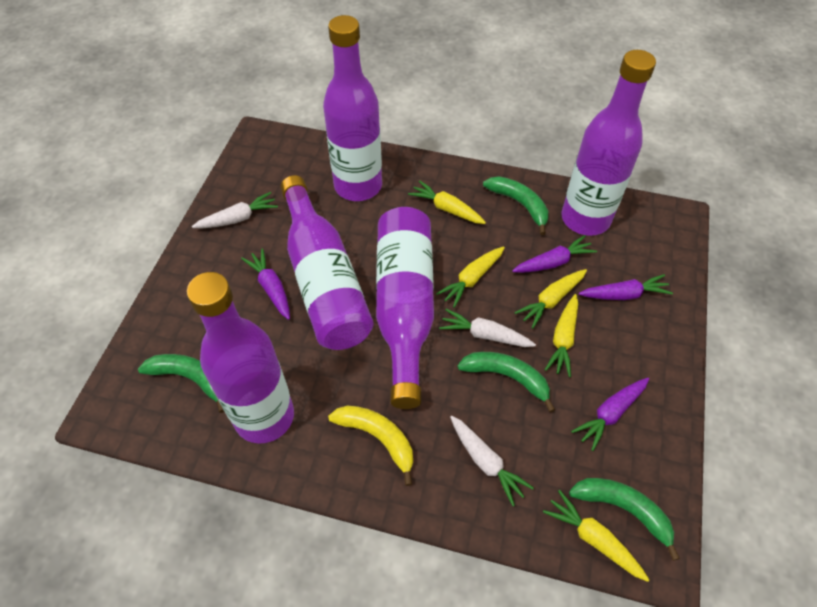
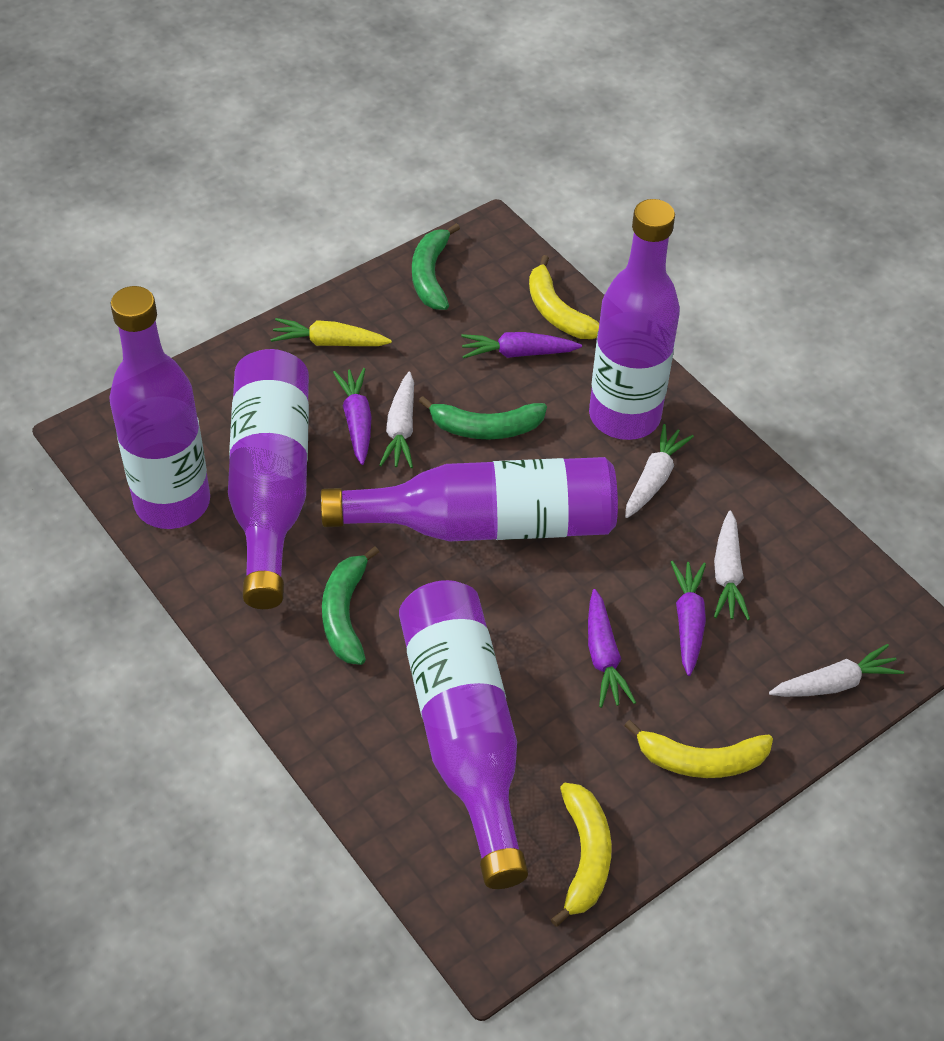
green banana: [138,354,224,413] [457,352,555,412] [483,176,548,235] [569,478,680,561] = 4 -> [322,546,379,665] [412,223,460,310] [418,396,547,439] = 3
white carrot: [192,192,278,228] [439,309,536,347] [450,416,534,506] = 3 -> [379,372,414,468] [625,424,694,518] [714,511,750,620] [769,644,904,697] = 4
yellow banana: [328,406,413,486] = 1 -> [529,255,599,339] [551,783,612,927] [624,720,773,778] = 3
yellow carrot: [408,180,486,224] [436,246,505,308] [515,269,587,329] [543,490,649,582] [545,294,578,377] = 5 -> [270,318,392,346] = 1

